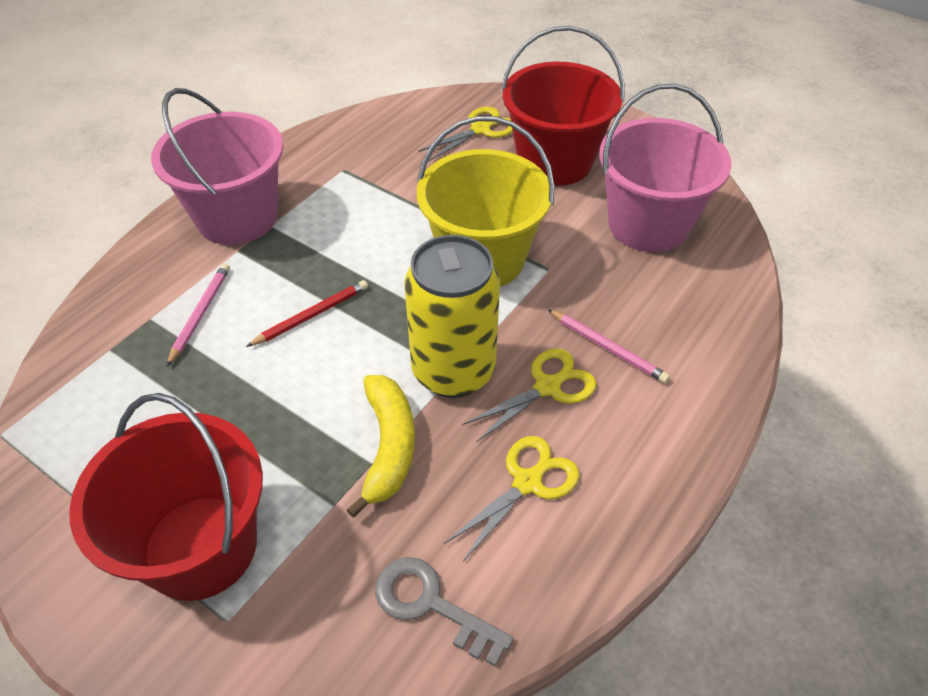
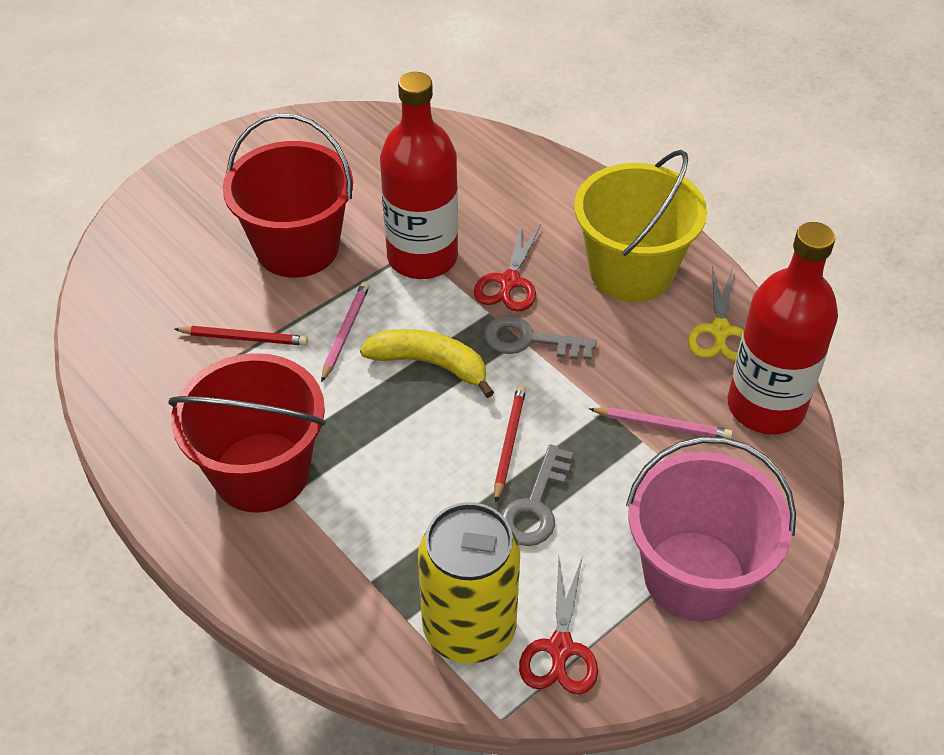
grey key: [375,557,513,666] = 1 -> [484,315,597,360] [501,444,573,546] = 2
pink bucket: [151,88,283,245] [599,84,732,252] = 2 -> [626,436,796,621] = 1
red bottle: none = 0 -> [380,72,458,279] [728,222,838,434] = 2
red pencil: [246,280,368,347] = 1 -> [174,326,308,346] [494,385,526,503] = 2
red scissors: none = 0 -> [474,224,541,312] [519,556,598,695] = 2
yellow scissors: [418,107,513,161] [444,436,580,562] [462,349,596,442] = 3 -> [688,266,744,362] = 1

